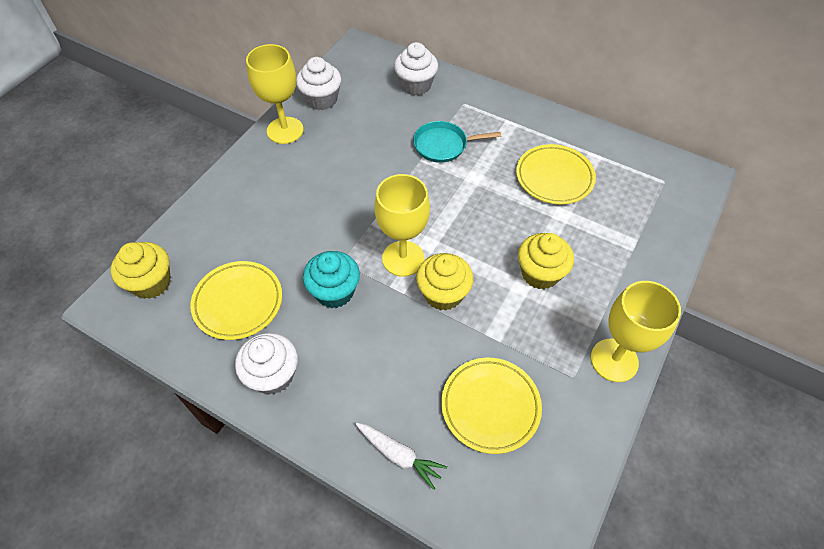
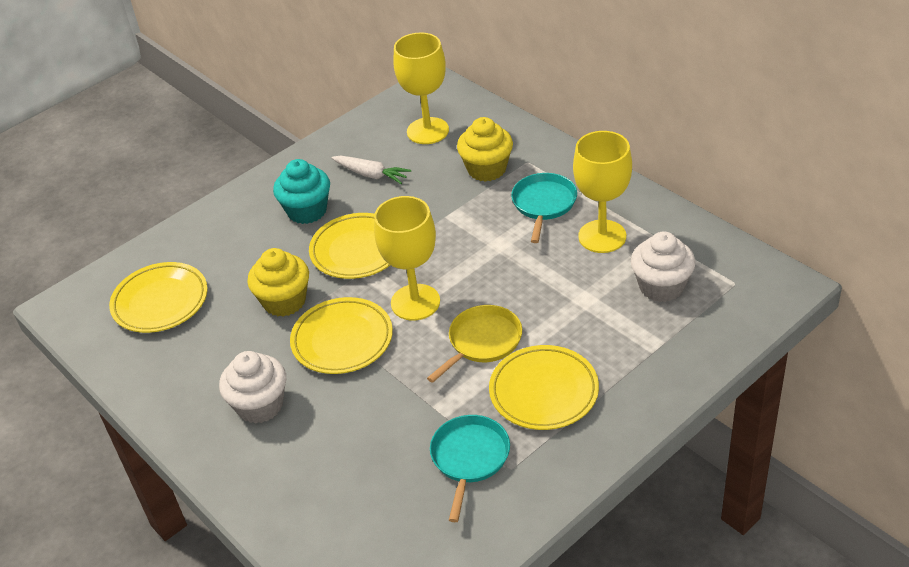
turquoise pan: [413,121,501,163] = 1 -> [430,415,510,522] [511,173,577,243] = 2
white cupcake: [235,333,298,395] [296,57,341,110] [394,42,438,96] = 3 -> [219,351,286,424] [631,231,695,302] = 2
yellow cupcake: [111,242,171,299] [416,253,474,311] [518,233,574,289] = 3 -> [247,248,309,317] [457,117,513,182] = 2
yellow pan: none = 0 -> [427,305,522,383] = 1
yellow plate: [190,261,282,340] [441,358,542,454] [516,144,596,204] = 3 -> [109,262,208,333] [290,297,393,374] [309,213,390,279] [489,345,599,430] = 4

